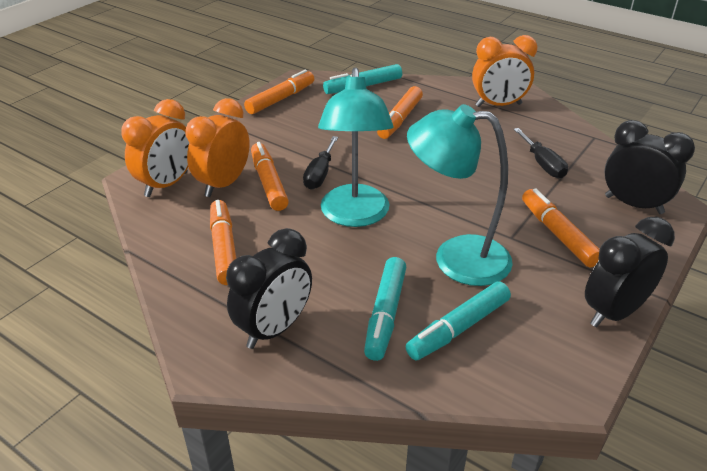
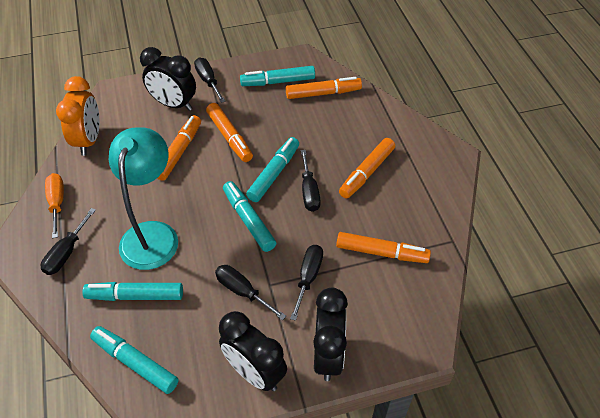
black screwdriver: [303,136,338,190] [513,128,568,178] = 2 -> [41,208,96,275] [194,58,225,103] [215,265,286,320] [290,245,323,321] [301,150,321,212] = 5
orange clock: [121,99,189,197] [185,98,250,197] [472,35,538,107] = 3 -> [56,76,100,156] = 1
orange screwdriver: none = 0 -> [45,173,64,238] = 1
turquoise lamp: [318,67,393,227] [407,104,513,286] = 2 -> [109,127,178,270] = 1
turquoise marker: [323,64,402,94] [364,257,406,361] [406,282,511,361] = 3 -> [82,282,183,301] [90,326,179,394] [223,181,276,252] [240,66,315,86] [246,137,299,202] = 5

